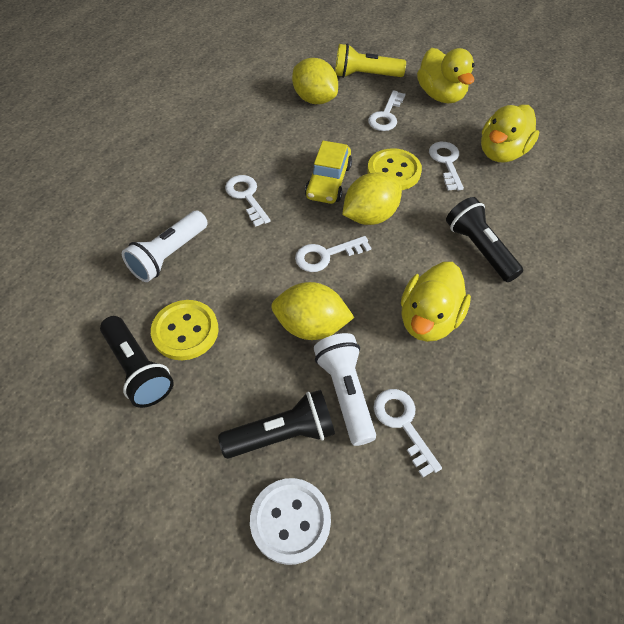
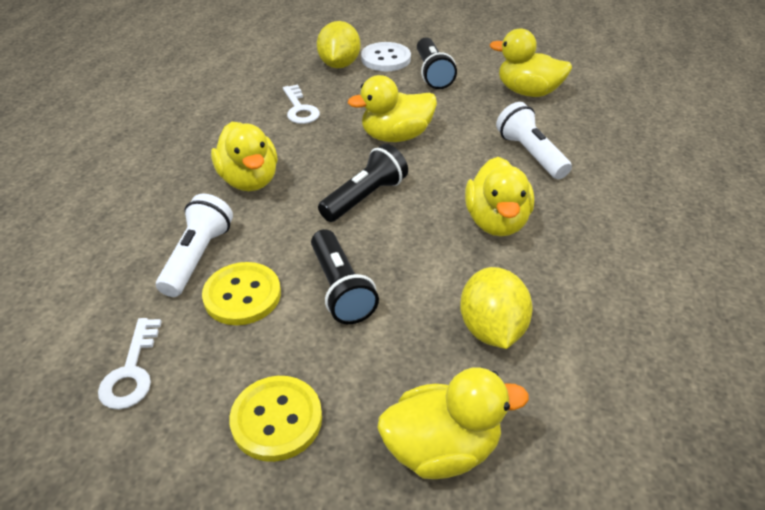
white key: [225,175,271,227] [295,236,371,272] [368,90,406,131] [374,389,442,478] [429,142,464,191] = 5 -> [98,318,162,409] [283,85,320,124] = 2
yellow car: [305,141,352,204] = 1 -> none = 0
yellow duck: [401,262,471,342] [417,48,475,103] [481,105,539,162] = 3 -> [211,122,277,191] [348,75,437,142] [377,367,529,479] [465,157,534,237] [490,29,572,97] = 5
yellow flashlight: [335,43,406,78] = 1 -> none = 0
yellow lemon: [271,282,354,340] [292,58,338,104] [342,172,402,225] = 3 -> [317,21,360,68] [460,267,532,349] = 2

